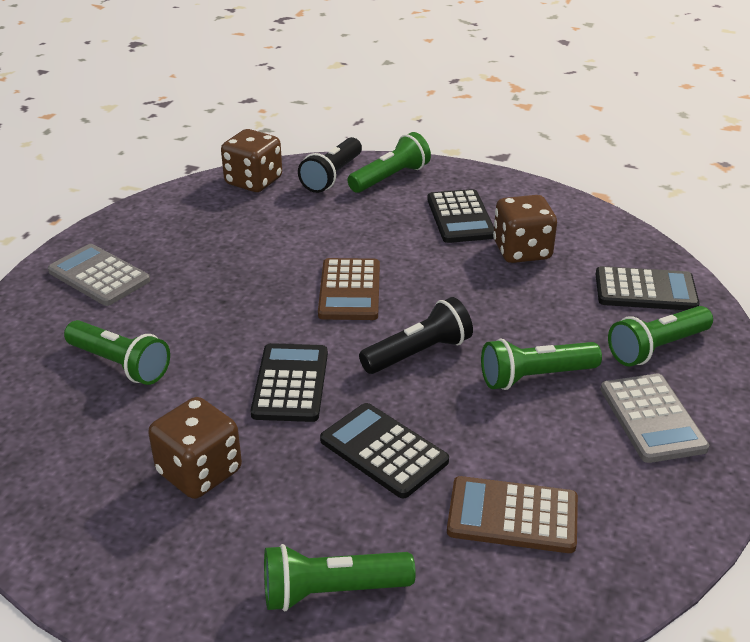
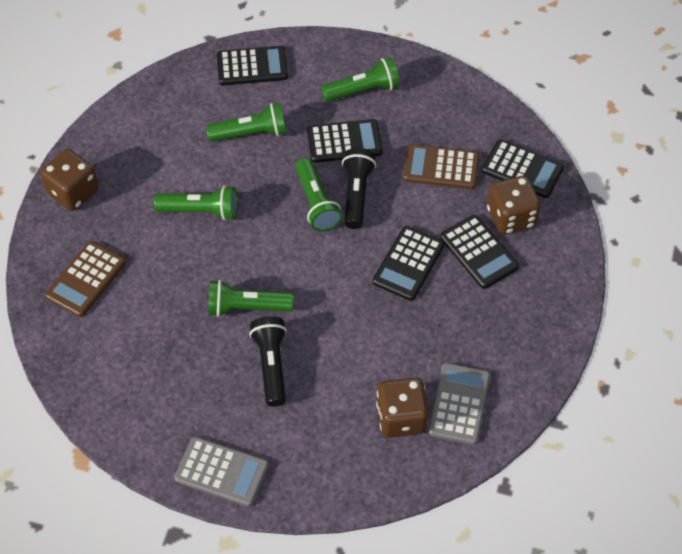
black calculator: [250,343,328,422] [320,403,449,499] [427,189,494,243] [596,266,699,310] = 4 -> [217,46,288,86] [307,119,383,163] [373,226,444,301] [440,215,519,289] [482,139,564,198] = 5

